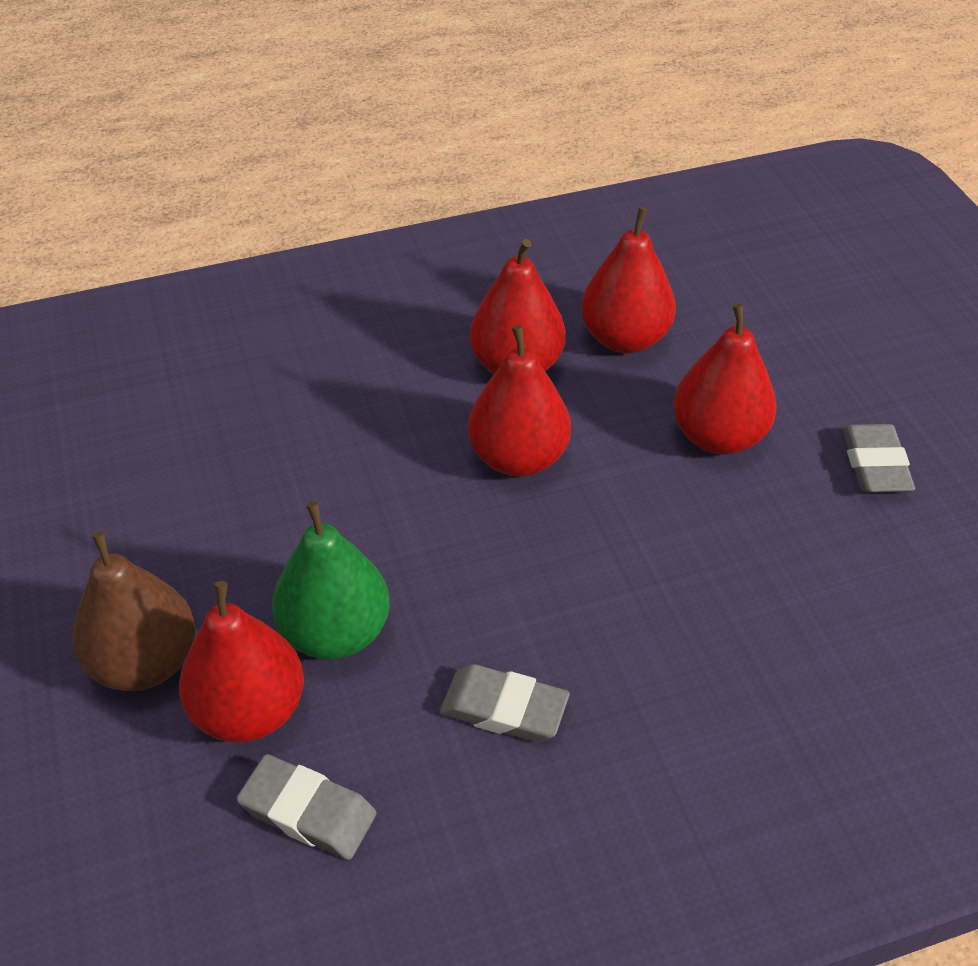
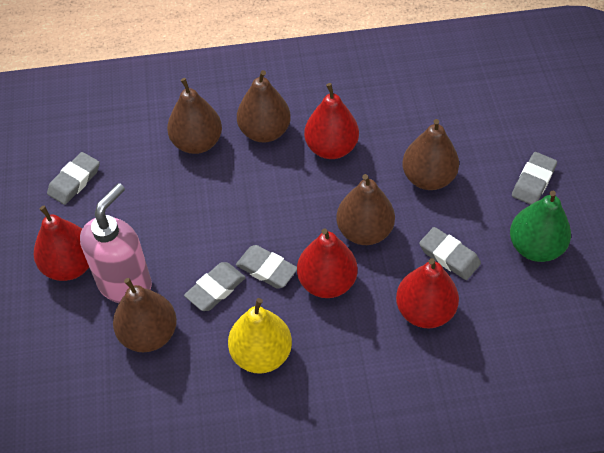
brown pear: [72,531,195,691] = 1 -> [113,278,177,352] [167,78,222,154] [237,70,291,143] [336,174,395,245] [402,119,459,190] = 5
grey eraser: [236,754,377,860] [440,664,570,742] [842,424,915,493] = 3 -> [47,152,100,205] [184,262,246,311] [236,245,297,289] [419,227,481,280] [512,152,557,205] = 5
pink soap dispenser: none = 0 -> [80,183,152,303] = 1
red pear: [179,581,304,743] [468,325,571,477] [470,239,566,374] [581,207,676,353] [673,304,777,455] = 5 -> [34,206,89,281] [297,228,358,298] [304,83,359,159] [396,258,459,328] = 4
yellow pear: none = 0 -> [228,298,292,374] = 1

